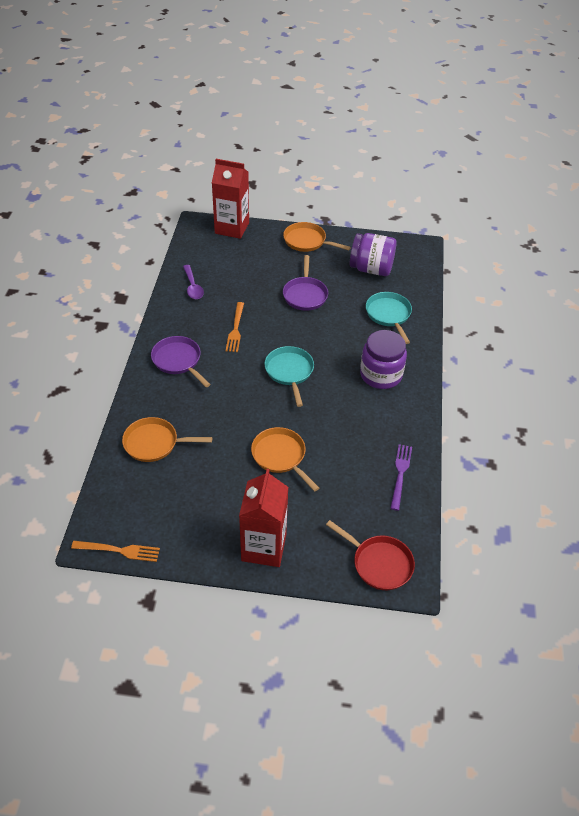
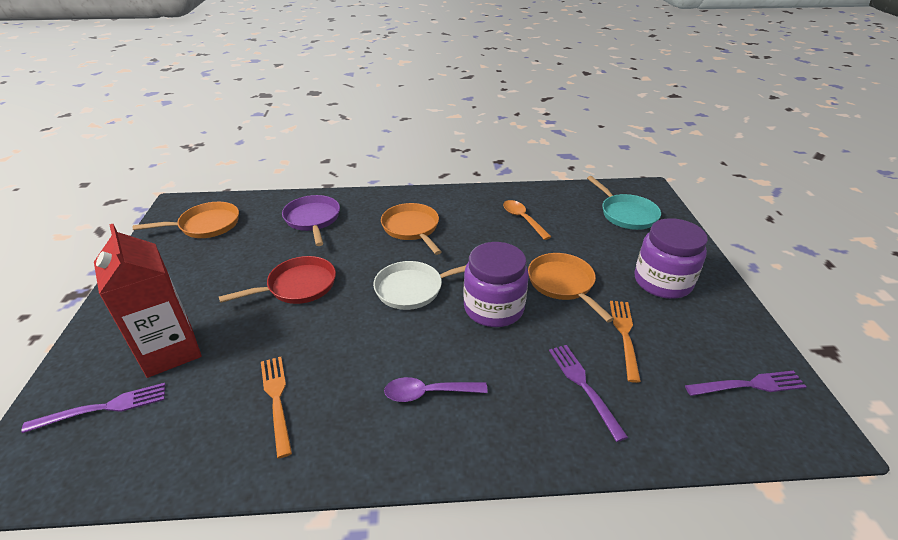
orange spoon: none = 0 -> [503,200,551,240] = 1
purple fork: [390,444,412,511] = 1 -> [21,383,165,433] [549,345,628,442] [685,371,807,396] = 3
purple pan: [151,336,211,387] [283,255,328,311] = 2 -> [282,195,340,246] = 1
red carton: [212,159,249,239] [239,469,288,567] = 2 -> [94,224,202,378] = 1
turquoise pan: [264,346,314,407] [366,292,412,344] = 2 -> [587,176,661,230] = 1
white pan: none = 0 -> [373,261,466,310] = 1

